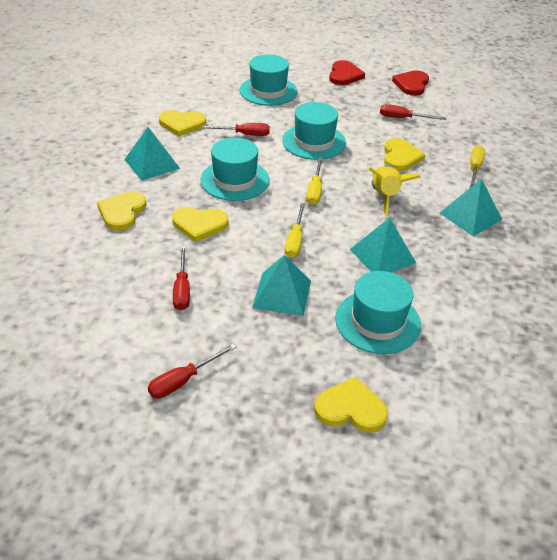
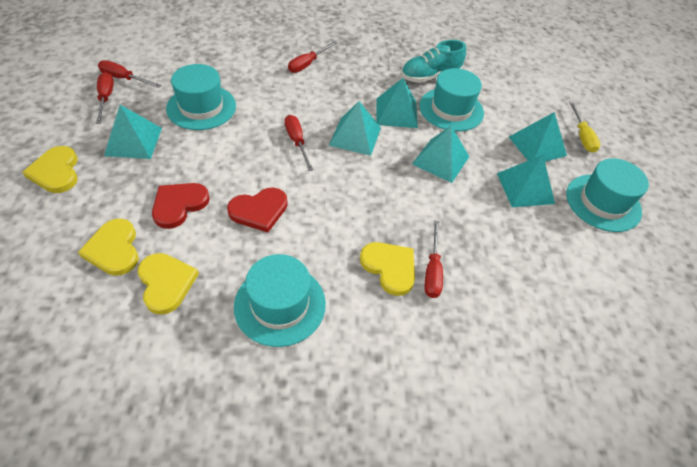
red screwdriver: [148,343,237,398] [173,246,190,310] [201,123,270,136] [380,104,446,120] = 4 -> [96,72,114,124] [98,60,162,88] [285,115,313,171] [288,41,337,73] [425,220,443,298] = 5
turquoise pyramid: [124,127,180,181] [252,255,311,316] [350,218,416,272] [440,179,503,236] = 4 -> [104,105,162,159] [329,101,381,156] [377,78,418,128] [412,126,469,183] [497,155,555,207] [509,112,567,162] = 6
turquoise shoe: none = 0 -> [401,40,466,83] = 1
yellow heart: [97,191,146,231] [159,110,206,136] [172,207,228,242] [314,376,388,432] [384,138,426,171] = 5 -> [22,146,78,193] [78,219,139,276] [138,253,199,315] [360,242,415,296] = 4
yellow rocket: [368,165,421,216] = 1 -> none = 0
yellow screwdriver: [285,203,305,258] [306,158,323,205] [470,145,485,188] = 3 -> [569,101,600,153] = 1

